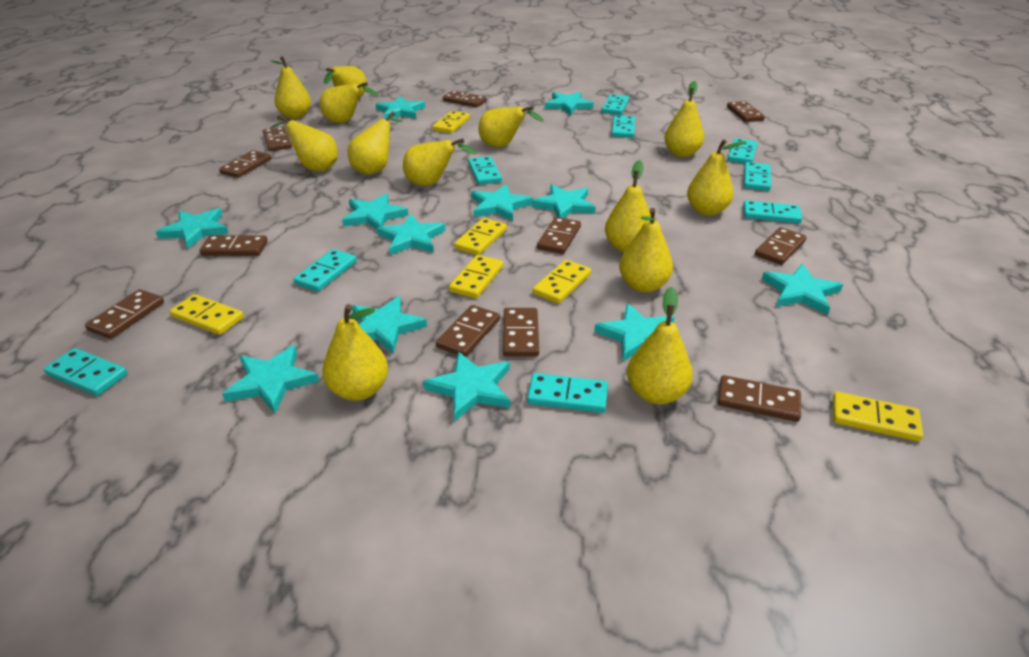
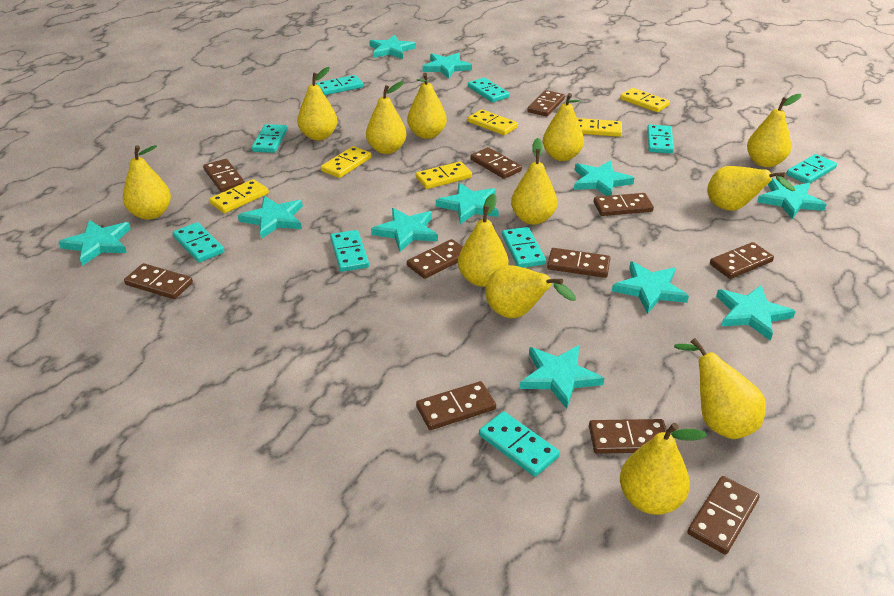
turquoise star: [156,208,229,249] [222,345,319,413] [342,193,408,230] [352,296,427,354] [375,96,425,120] [377,214,446,255] [423,352,510,422] [471,184,533,221] [532,184,596,218] [545,92,594,115] [594,303,675,361] [762,264,843,315] = 12 -> [59,220,131,266] [238,196,303,239] [369,35,416,59] [371,208,438,252] [422,53,472,79] [436,183,499,224] [520,345,604,409] [574,160,634,196] [612,261,689,314] [716,285,796,341] [757,178,827,219] = 11
yellow pear: [270,56,311,119] [270,115,338,171] [320,82,379,123] [322,304,388,401] [324,66,367,98] [348,111,402,175] [403,138,477,186] [478,106,544,147] [605,160,651,252] [619,208,673,292] [627,287,693,405] [664,81,704,157] [687,139,746,216] = 13 -> [123,145,171,220] [297,67,337,141] [366,81,407,154] [407,73,447,139] [458,194,509,287] [485,265,576,318] [511,138,557,225] [543,93,584,161] [620,423,707,515] [674,338,766,439] [707,166,795,211] [747,94,801,167] = 12

